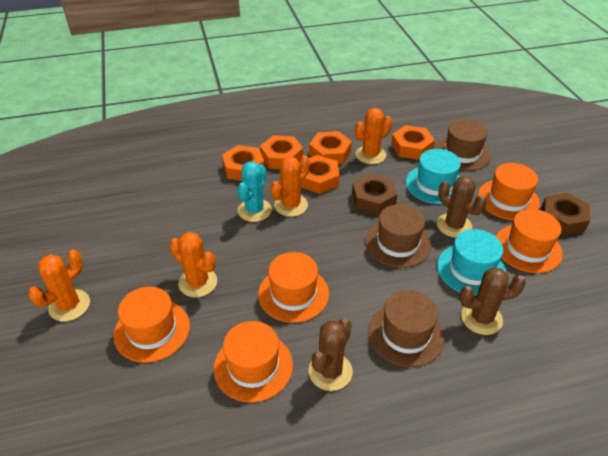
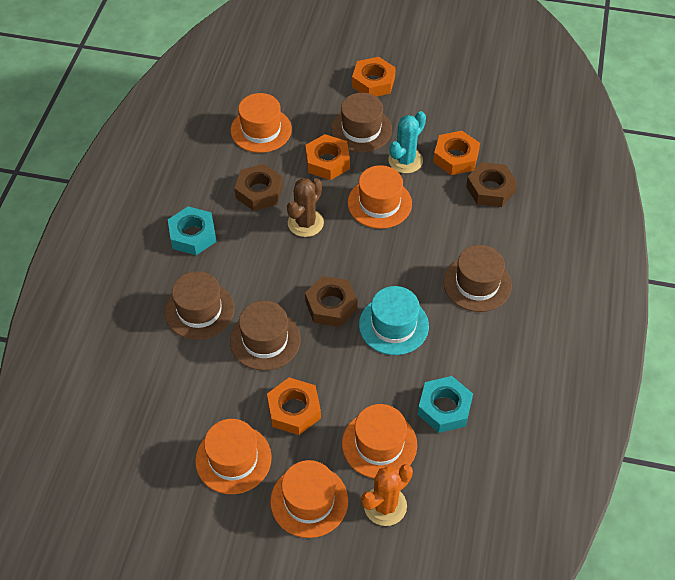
brown cactus: [308,318,353,391] [437,176,487,238] [459,267,526,335] = 3 -> [287,178,324,237] = 1
brown hat: [365,204,431,268] [368,290,445,367] [435,119,491,171] = 3 -> [165,271,234,340] [230,301,301,371] [331,93,392,152] [443,245,512,312] = 4
brown nut: [352,173,398,215] [541,193,590,235] = 2 -> [234,164,283,211] [305,276,358,327] [466,162,517,207] = 3
orange cactus: [28,250,90,322] [169,232,217,297] [270,155,310,217] [355,108,392,164] = 4 -> [361,464,413,526] = 1
orange nut: [222,145,264,181] [260,135,303,169] [301,155,339,194] [309,131,352,164] [391,125,435,160] = 5 -> [267,377,321,435] [305,134,350,180] [352,57,396,97] [433,131,480,175] = 4
turquoise hat: [406,149,461,204] [437,229,507,296] = 2 -> [359,286,429,355] = 1
turquoise nut: none = 0 -> [168,206,216,255] [418,376,473,433] = 2

